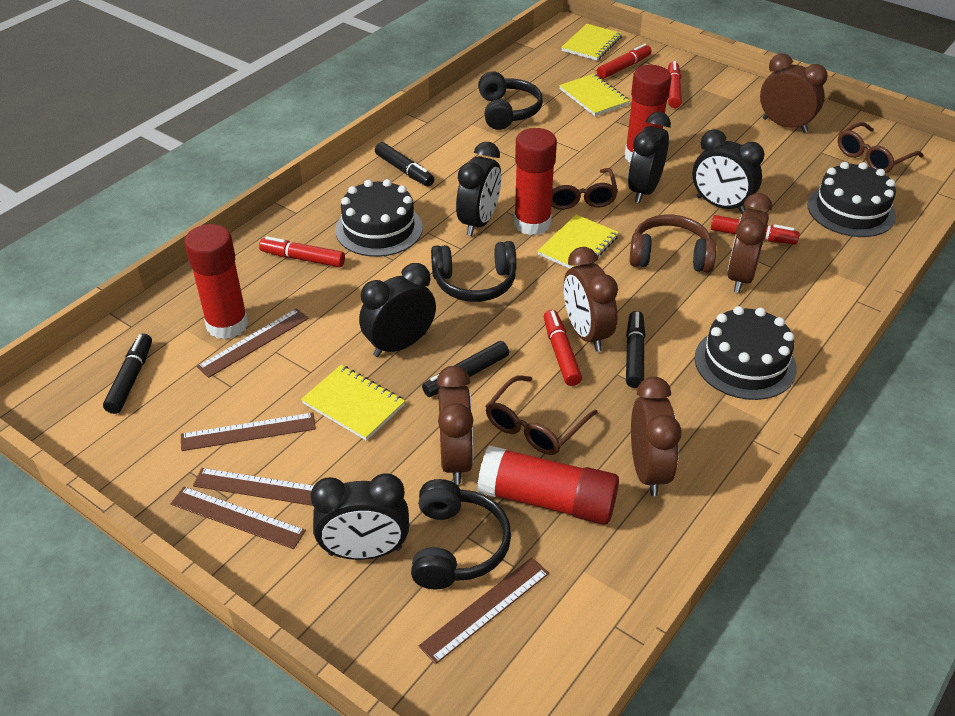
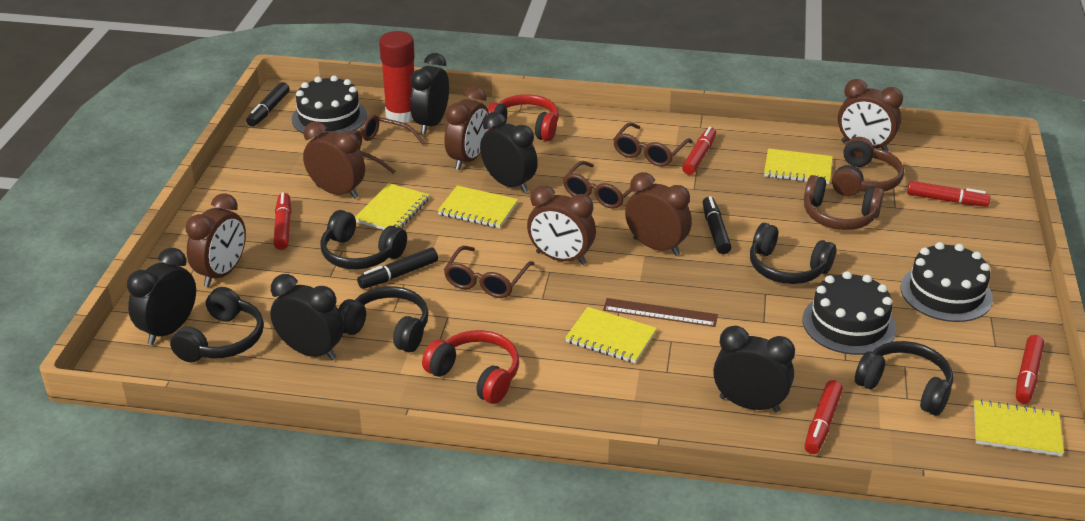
black headphones: [411,479,511,589] [431,241,517,302] [478,71,543,130] = 3 -> [170,287,264,362] [320,210,407,269] [338,286,429,352] [750,223,836,284] [855,341,953,416] = 5
black marker: [103,333,152,414] [375,142,434,187] [422,341,509,397] [626,311,646,388] = 4 -> [246,82,290,127] [357,247,438,289] [702,196,732,254] = 3
brown clock: [436,366,473,484] [564,247,618,352] [631,377,682,496] [727,193,772,293] [760,54,828,133] = 5 -> [185,193,246,287] [303,121,365,199] [444,86,489,170] [527,185,596,265] [625,172,692,256] [838,79,903,152] = 6
brown glasses: [486,375,598,455] [551,168,618,210] [838,122,923,173] = 3 -> [352,114,425,174] [444,246,534,298] [563,161,631,209] [613,122,692,167] = 4
brown headphones: [630,215,716,273] = 1 -> [804,175,884,230] [832,137,904,196] = 2
brown ruler: [170,487,306,549] [181,413,316,451] [193,468,314,506] [197,308,309,378] [419,557,549,664] = 5 -> [603,298,718,327] = 1
red glue stick: [185,224,249,339] [477,446,619,525] [514,128,557,235] [625,65,671,162] = 4 -> [379,31,415,123] = 1
red headphones: none = 0 -> [422,330,519,404] [488,94,559,141] = 2
yellow notebook: [301,365,405,441] [538,215,619,269] [559,74,630,116] [561,24,622,61] = 4 -> [355,183,429,230] [438,186,518,228] [565,307,657,364] [764,149,833,184] [974,399,1064,457] = 5

